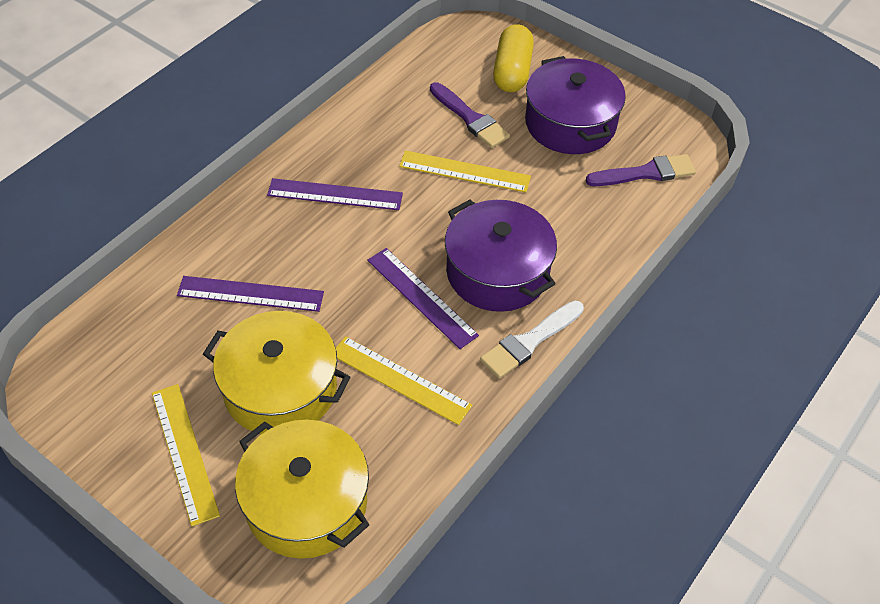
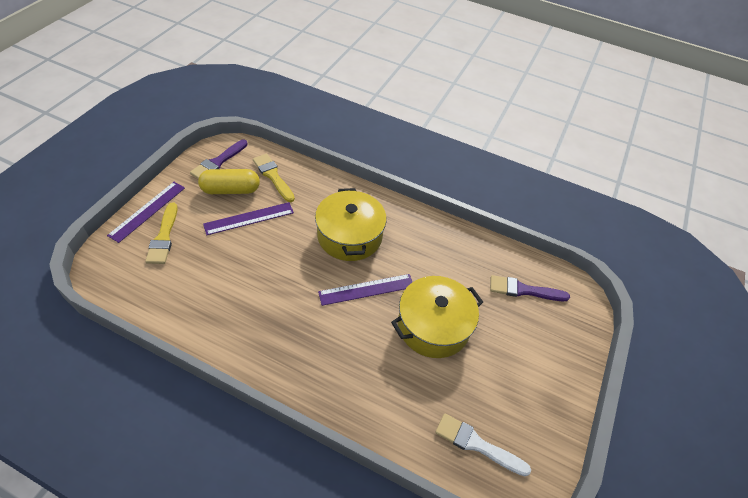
purple pot: [445,199,557,312] [525,56,626,154] = 2 -> none = 0
yellow brush: none = 0 -> [145,202,178,264] [253,154,295,202] = 2
yellow ruler: [152,384,220,526] [336,336,472,425] [399,151,531,192] = 3 -> none = 0

